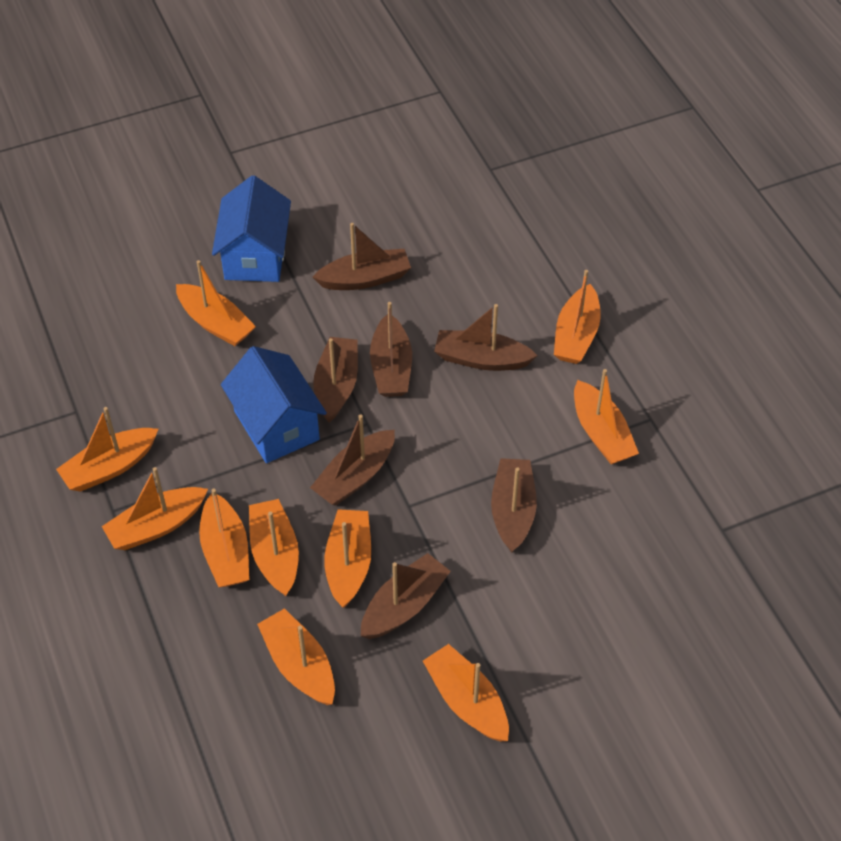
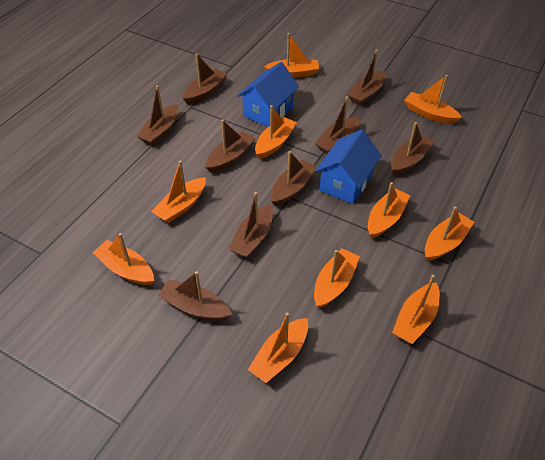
brown boat: [310,415,395,506] [313,223,411,290] [313,337,358,422] [361,553,451,639] [370,302,412,397] [434,304,537,371] [491,458,537,553] = 7 -> [136,86,179,146] [158,271,232,321] [183,53,227,105] [205,119,256,173] [228,192,273,258] [270,151,317,206] [315,96,360,154] [348,49,386,106] [391,122,434,175] = 9

